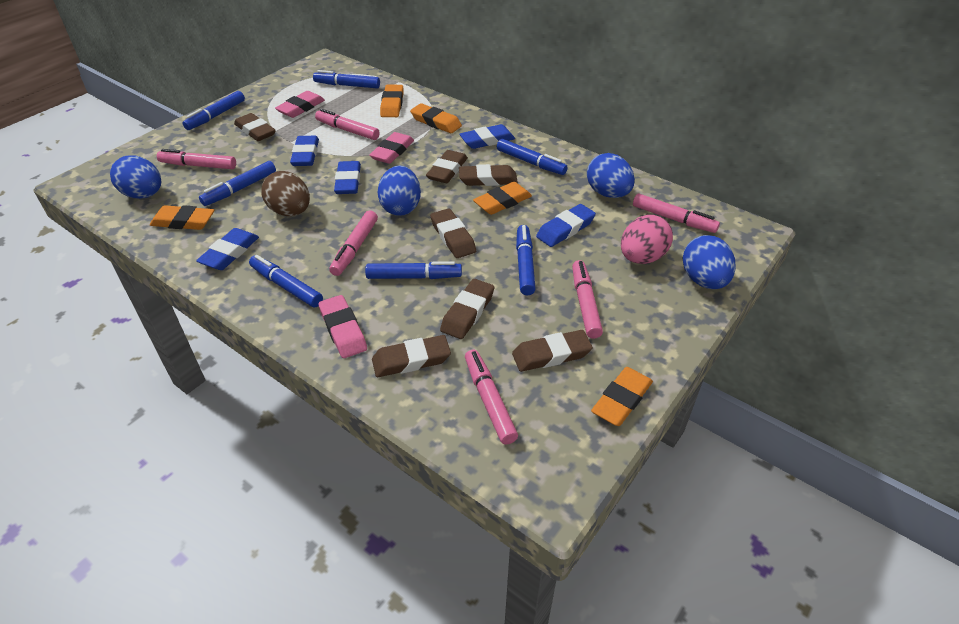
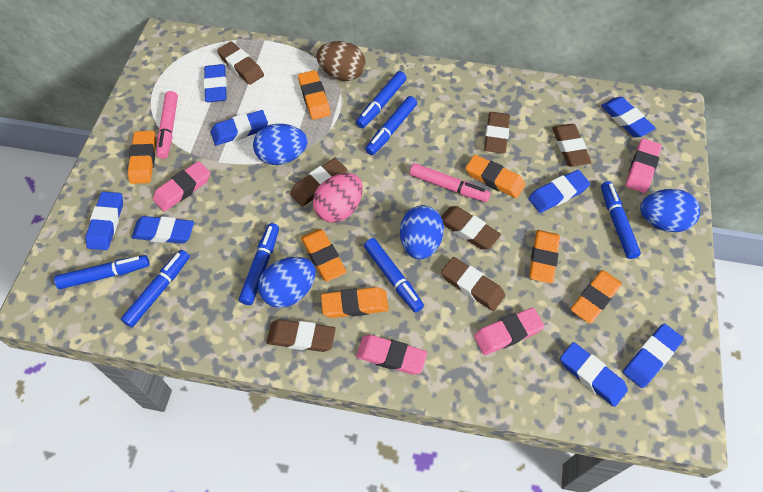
blue eraser: [196,228,259,270] [290,136,319,166] [334,161,361,194] [459,124,515,149] [536,204,596,247] = 5 -> [85,192,123,250] [132,216,194,244] [204,64,227,102] [211,110,268,145] [528,170,590,213] [560,342,628,407] [601,97,656,137] [623,324,684,388] = 8
orange eraser: [150,205,214,230] [380,85,403,117] [410,103,462,133] [473,182,532,215] [591,367,653,426] = 5 -> [128,131,156,184] [298,70,331,120] [301,229,347,282] [321,287,389,318] [466,155,525,198] [529,230,560,284] [571,270,622,324] = 7
pink eraser: [275,91,325,118] [319,295,367,358] [369,132,414,164] = 3 -> [153,161,210,212] [356,335,427,375] [474,307,545,355] [626,138,662,193] = 4
pink marker: [157,149,236,169] [315,109,380,140] [329,210,378,276] [465,350,518,445] [572,260,603,339] [633,194,720,233] = 6 -> [156,91,178,159] [410,163,491,202] = 2

